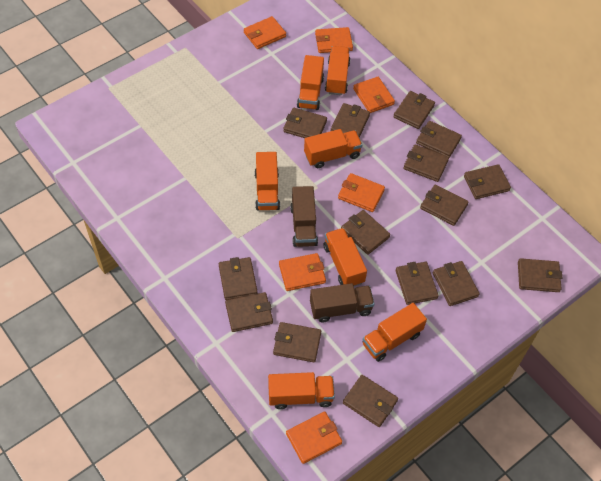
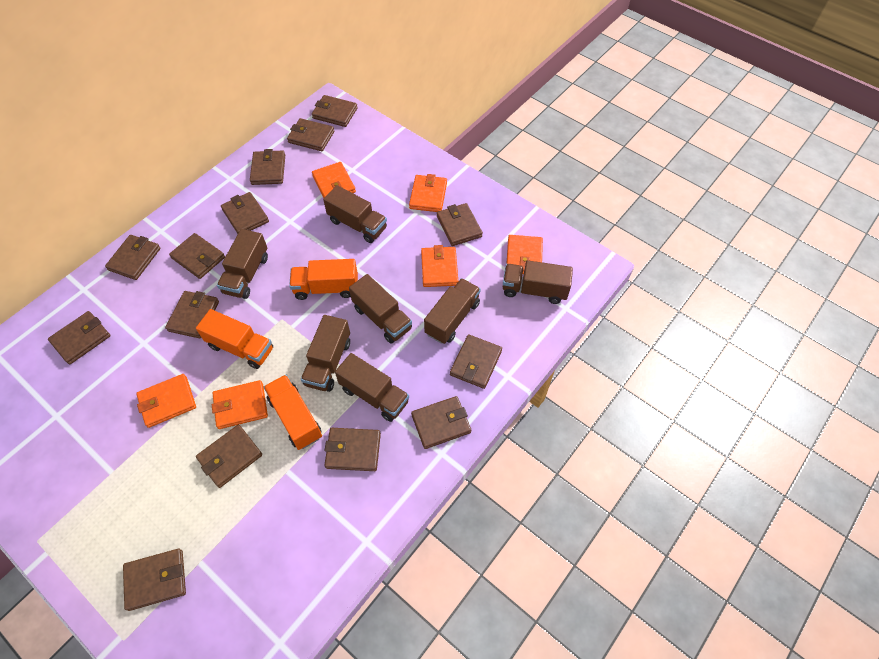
brown truck: [290,186,318,247] [310,283,375,323] = 2 -> [217,229,268,299] [301,315,350,392] [323,185,387,243] [335,353,409,422] [349,274,412,343] [424,278,481,344] [503,260,573,304] = 7
brown wallet: [219,257,258,300] [225,292,273,332] [273,322,321,362] [283,107,327,138] [331,103,370,138] [341,210,390,255] [343,375,398,427] [393,91,435,129] [395,262,439,305] [403,144,449,182] [416,121,462,158] [420,184,469,226] [433,261,480,306] [464,164,511,199] [518,258,562,292] = 15 -> [48,311,111,365] [105,235,161,280] [123,549,186,611] [165,291,219,338] [169,233,225,279] [196,425,262,488] [221,192,269,234] [250,149,285,185] [287,118,334,151] [312,95,358,127] [325,428,381,471] [411,396,471,449] [437,203,483,246] [450,334,502,389] = 14
orange truck: [254,152,280,211] [268,372,335,409] [297,55,324,110] [304,129,362,168] [324,228,367,286] [325,46,351,95] [363,303,427,362] = 7 -> [196,309,273,369] [263,375,322,450] [289,259,358,300] = 3

